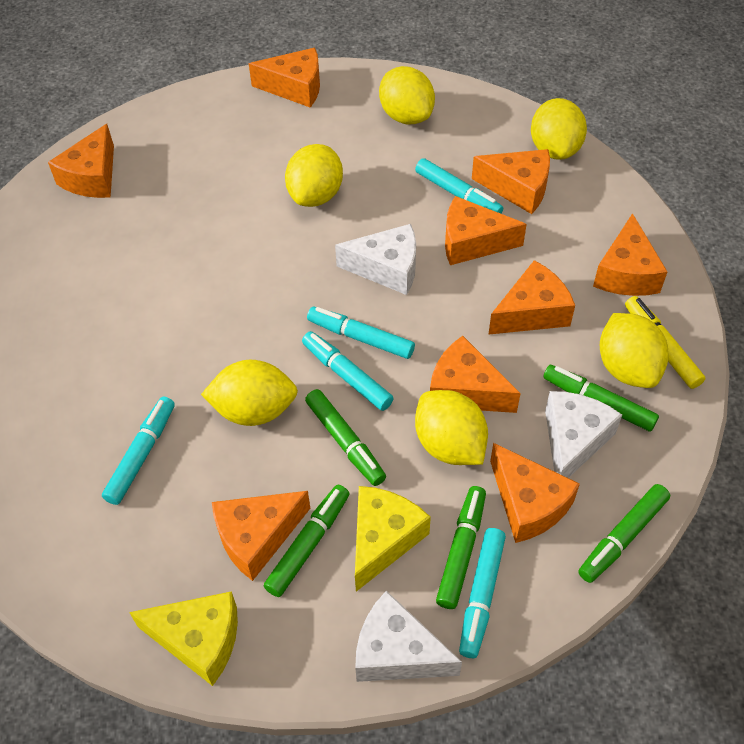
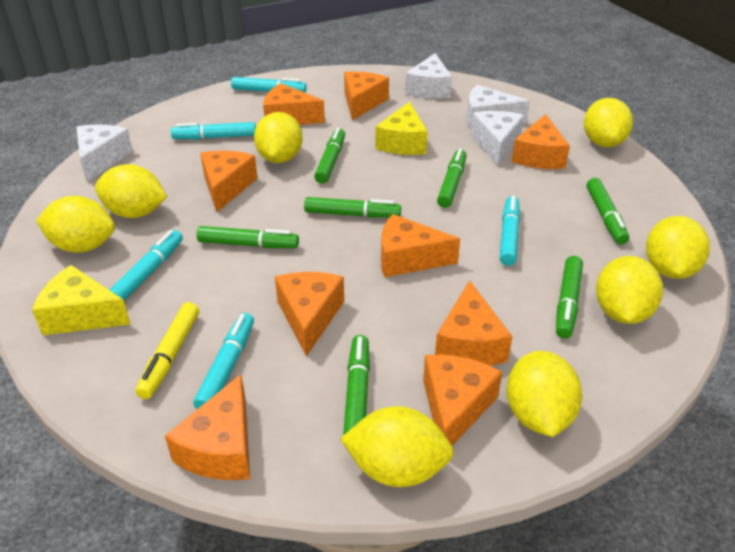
green marker: [264,485,350,597] [305,389,386,486] [436,486,486,609] [543,365,659,432] [578,484,670,583] = 5 -> [197,226,299,248] [304,197,401,218] [314,128,345,184] [343,335,370,435] [437,149,466,208] [556,256,583,339] [587,178,629,244] = 7
white cheese: [335,224,416,295] [355,590,462,682] [545,391,622,478] = 3 -> [76,125,133,182] [405,53,452,99] [467,85,530,130] [471,111,524,166] = 4
yellow lemon: [201,360,298,426] [285,144,343,207] [379,66,435,124] [415,390,488,465] [531,98,587,160] [600,313,669,388] = 6 -> [36,196,115,253] [95,164,167,218] [254,112,303,163] [340,406,454,487] [506,351,582,437] [584,98,633,147] [596,256,663,324] [646,216,710,279] = 8

